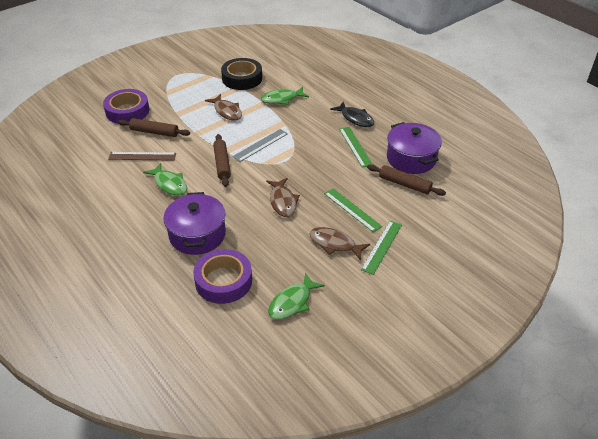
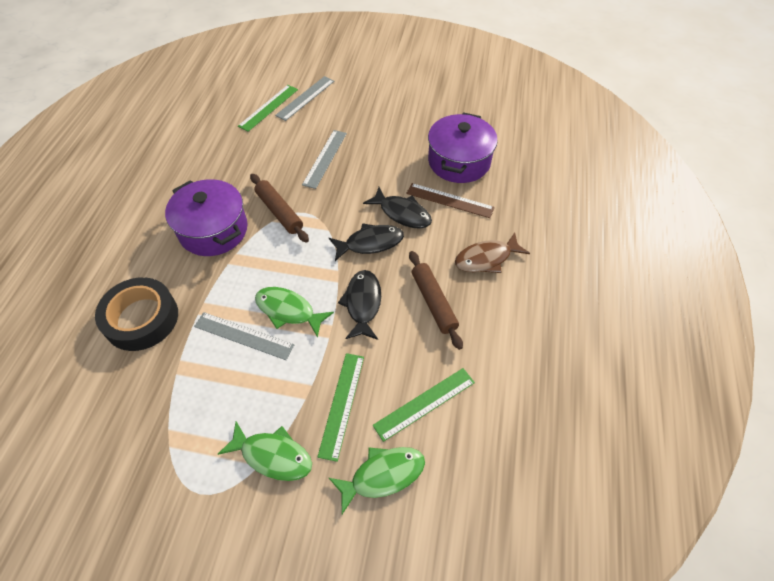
black fish: [330,102,374,127] = 1 -> [329,223,404,261] [338,270,381,340] [363,187,432,229] = 3
brown fish: [205,94,242,121] [266,178,300,217] [310,227,370,261] = 3 -> [455,233,530,273] = 1
brown rolling pin: [118,118,190,137] [213,134,231,187] [367,164,446,196] = 3 -> [250,174,309,243] [409,251,463,350] = 2
grey ruler: [232,129,288,162] = 1 -> [194,312,294,360] [275,76,334,121] [302,130,347,189] = 3
purple tape: [103,89,149,124] [193,249,252,304] = 2 -> none = 0

